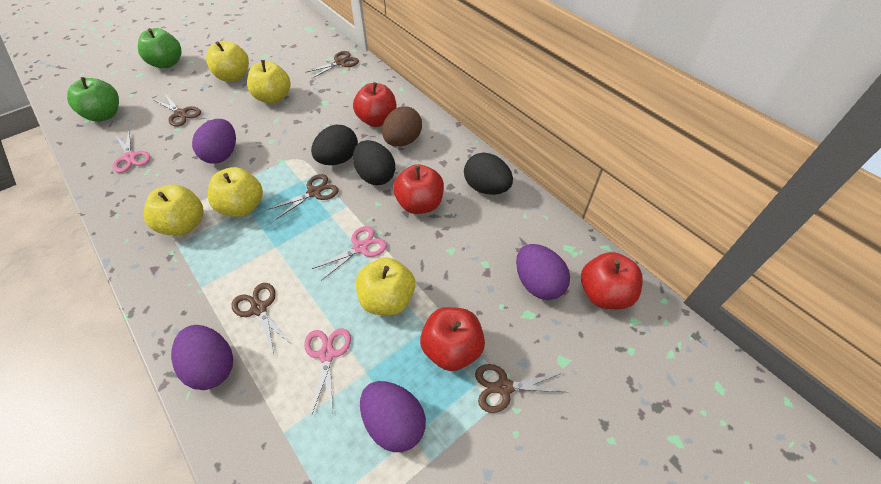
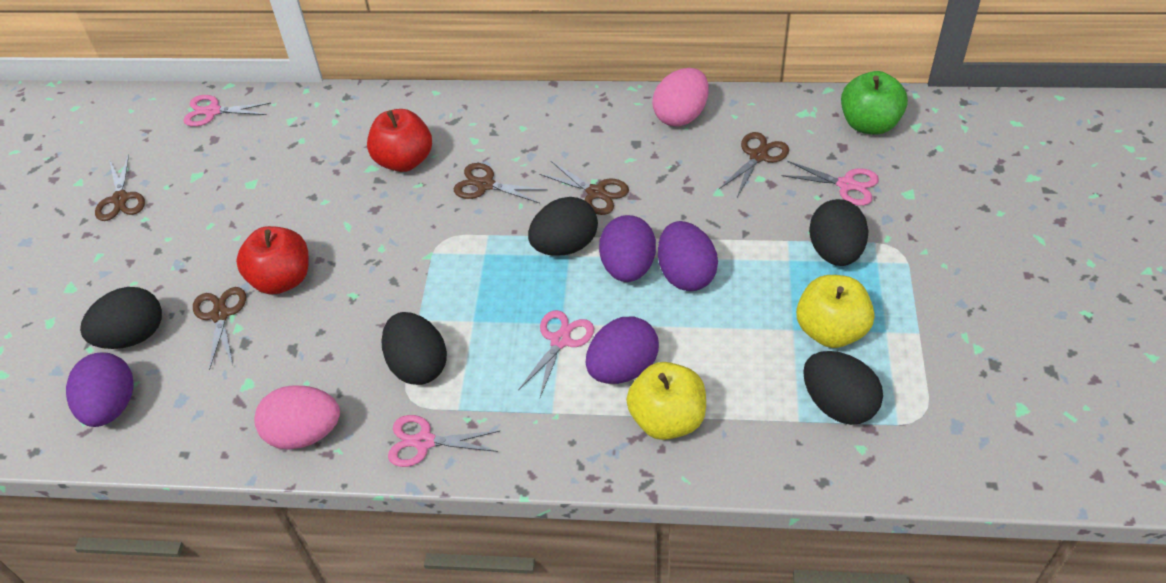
black egg: [311,125,358,165] [353,140,395,185] [464,153,513,195] = 3 -> [80,287,162,349] [381,312,447,385] [528,197,598,256] [803,351,883,425] [809,199,869,266] = 5
brown egg: [382,106,422,147] = 1 -> none = 0
green apple: [67,77,119,122] [138,28,182,68] = 2 -> [841,71,908,135] = 1
pink egg: none = 0 -> [254,385,340,449] [652,68,709,127] = 2
pink scissors: [113,130,150,173] [304,328,351,414] [312,226,387,281] = 3 -> [183,95,271,126] [388,415,500,467] [518,310,594,397] [781,161,879,206] = 4
red apple: [353,82,397,127] [393,164,444,214] [420,307,485,371] [581,252,643,309] = 4 -> [236,226,309,295] [367,109,432,172] = 2
yellow apple: [144,185,203,236] [206,41,249,82] [208,167,263,217] [247,60,291,104] [356,257,415,315] = 5 -> [626,362,706,440] [796,275,874,348] = 2

